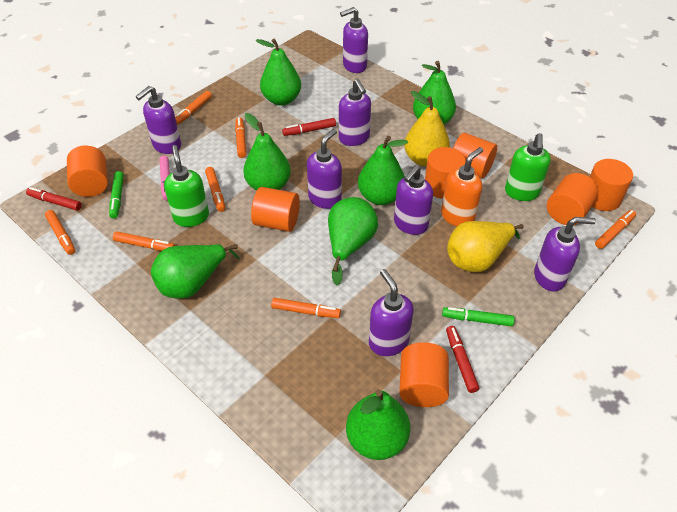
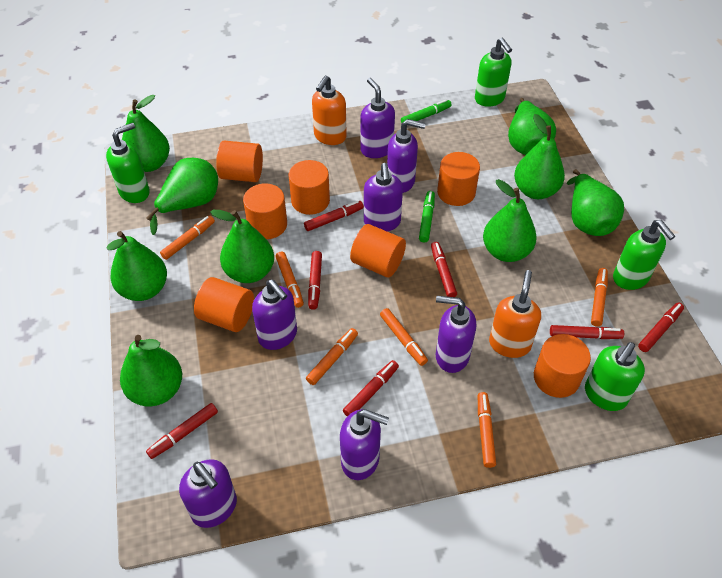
green pear: [151,244,240,299] [243,113,291,191] [256,39,301,105] [328,197,378,286] [346,389,410,460] [358,136,408,205] [413,61,456,125] = 7 -> [106,231,167,301] [120,335,182,406] [122,95,170,172] [146,158,218,235] [210,210,274,283] [483,179,537,262] [508,98,556,155] [514,114,565,199] [567,169,624,236] = 9
green soap dispenser: [164,145,209,227] [505,133,551,201] = 2 -> [106,123,150,203] [475,38,512,107] [585,342,645,411] [613,220,675,290] = 4
orange marker: [45,210,75,255] [113,231,175,251] [175,91,212,125] [205,167,225,212] [235,117,246,158] [271,298,341,318] [595,210,636,249] = 7 -> [160,216,215,260] [276,252,304,308] [306,328,358,385] [380,308,428,366] [478,392,496,468] [591,268,608,327] = 6
orange soap dispenser: [441,147,483,226] = 1 -> [312,76,347,145] [489,270,541,358] = 2
pink marker: [159,156,170,200] = 1 -> none = 0
red marker: [26,187,82,211] [282,118,336,136] [446,326,479,393] = 3 -> [146,403,218,459] [304,201,364,231] [308,251,322,310] [343,360,399,416] [431,242,457,297] [550,325,624,339] [638,303,684,352] = 7
yellow pear: [404,91,450,166] [447,221,524,272] = 2 -> none = 0

